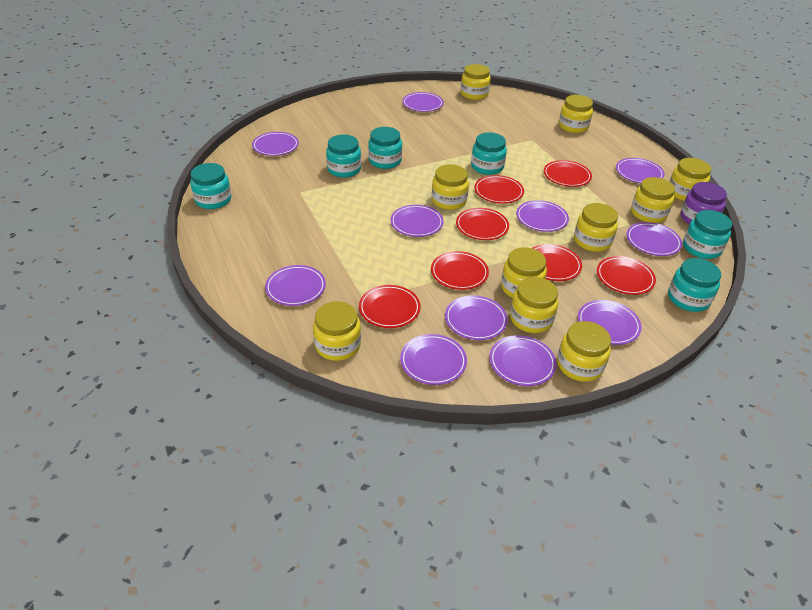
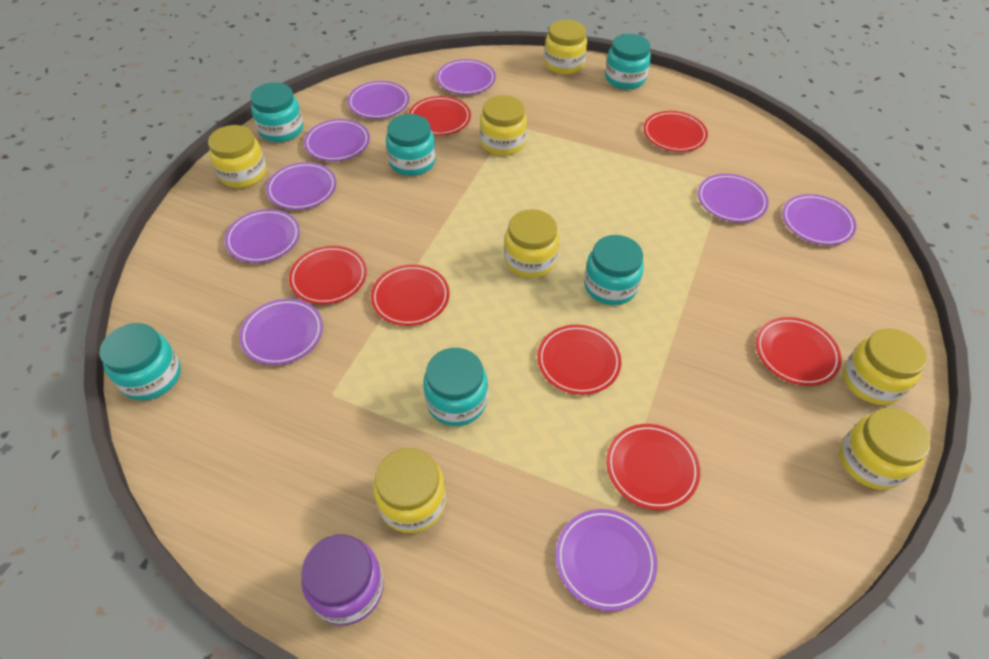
purple plate: [252,132,299,156] [265,265,326,306] [390,205,444,237] [400,334,467,385] [402,92,444,112] [445,295,508,340] [489,335,556,386] [516,200,569,232] [578,300,642,345] [616,158,665,183] [626,222,682,256] = 11 -> [225,209,300,263] [239,299,323,365] [266,162,336,210] [304,119,370,161] [348,81,409,119] [437,59,496,95] [556,509,657,611] [698,174,769,222] [782,194,856,245] = 9
yellow jar: [313,301,361,361] [432,164,469,210] [461,64,491,100] [501,247,547,298] [510,277,558,333] [557,321,611,382] [559,95,593,133] [574,203,618,252] [631,177,675,223] [669,158,711,201] = 10 -> [208,125,266,188] [373,448,446,533] [480,95,527,156] [504,209,559,278] [544,20,587,75] [839,408,931,490] [843,329,927,405] = 7

